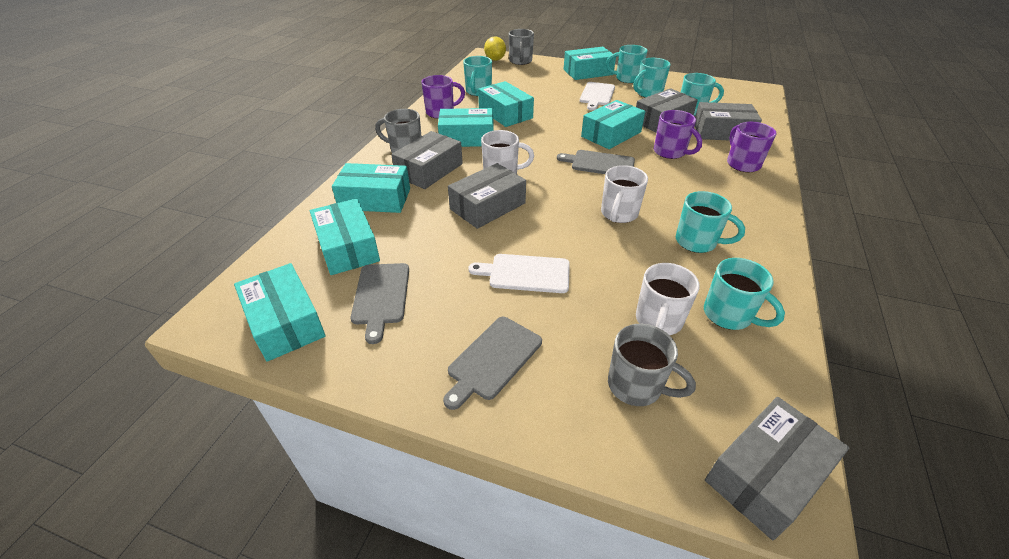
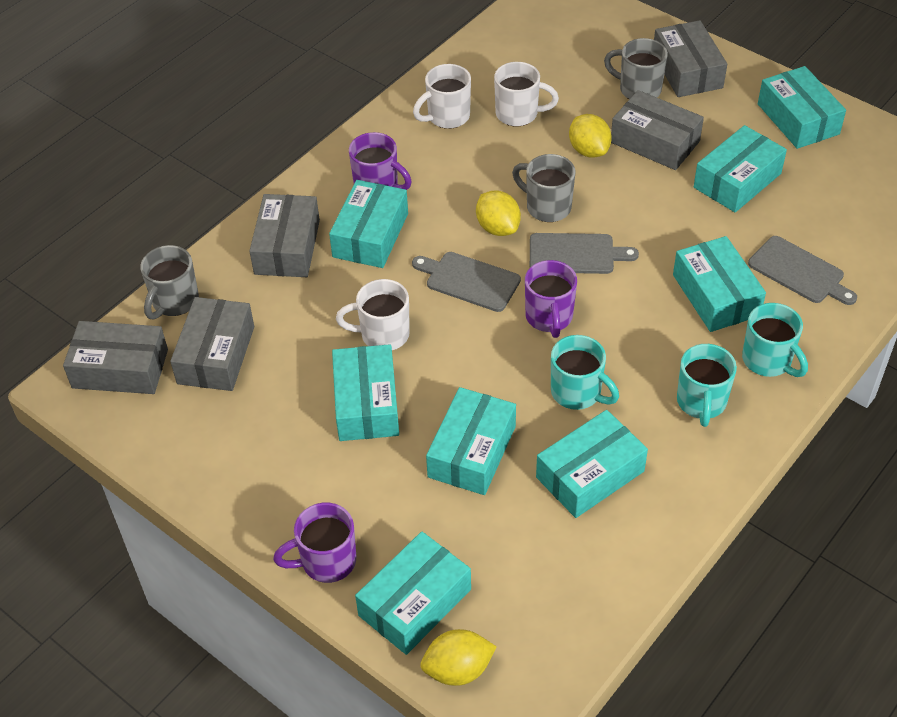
turquoise box: [234,263,326,362] [310,199,380,275] [332,163,410,213] [438,108,494,147] [478,81,534,127] [564,47,616,80] [581,100,645,149] = 7 -> [329,180,408,268] [332,344,399,441] [355,531,471,655] [426,387,516,495] [536,410,648,518] [673,236,766,332] [694,125,787,212] [758,66,846,149] = 8
turquoise mug: [463,56,492,96] [606,45,647,83] [634,58,671,98] [676,191,745,253] [681,73,724,116] [704,258,785,330] = 6 -> [551,335,619,410] [677,344,737,427] [742,303,808,377] = 3
white cutting board: [468,254,570,293] [580,82,615,110] = 2 -> none = 0
yellow lemon: [484,36,506,61] = 1 -> [421,629,497,686] [476,191,521,236] [569,114,612,158] = 3

